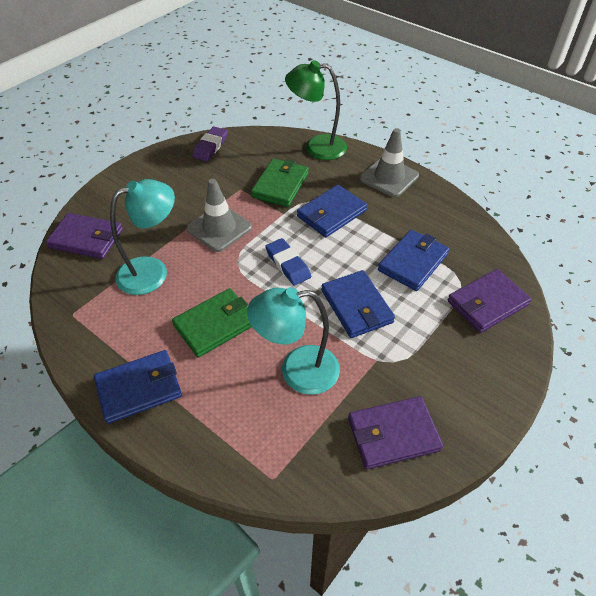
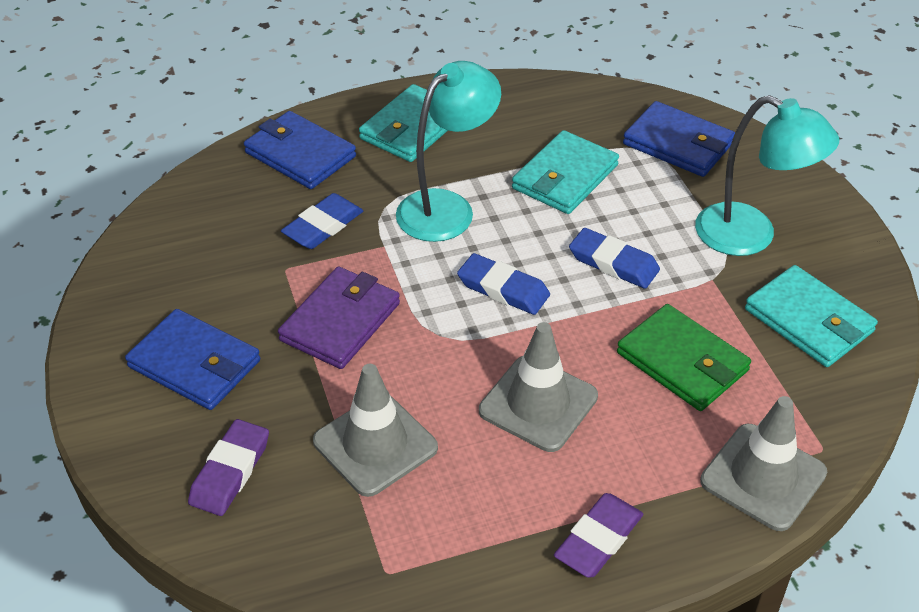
blue eraser: [265,238,311,286] = 1 -> [281,193,363,249] [457,253,550,315] [569,228,660,289] = 3
blue wallet: [94,350,182,424] [297,185,367,237] [321,270,395,338] [378,230,449,291] = 4 -> [125,309,260,410] [244,111,356,189] [623,101,735,177] = 3
green lamp: [285,60,347,160] = 1 -> none = 0
green wallet: [172,288,252,358] [251,159,309,207] = 2 -> [617,304,751,411] = 1
grey traffic cone: [187,179,252,252] [360,128,419,197] = 2 -> [313,364,438,497] [479,322,598,452] [700,396,827,531] = 3
purple eraser: [192,127,228,161] = 1 -> [188,419,269,516] [554,493,643,578] = 2
purple wallet: [46,213,123,259] [348,396,443,469] [448,269,532,333] = 3 -> [278,266,400,369] = 1
turquoise wallet: none = 0 -> [359,84,448,162] [512,130,619,214] [745,265,878,367] = 3

